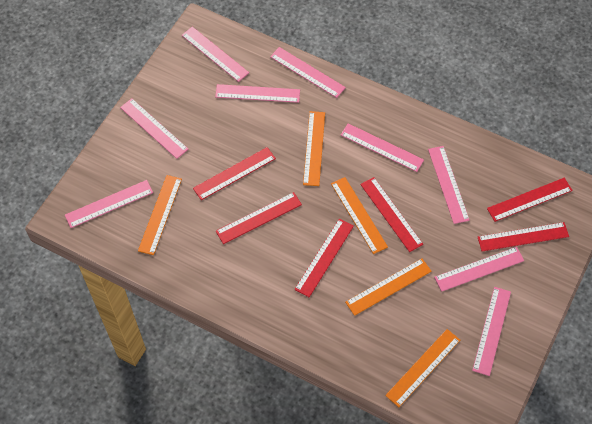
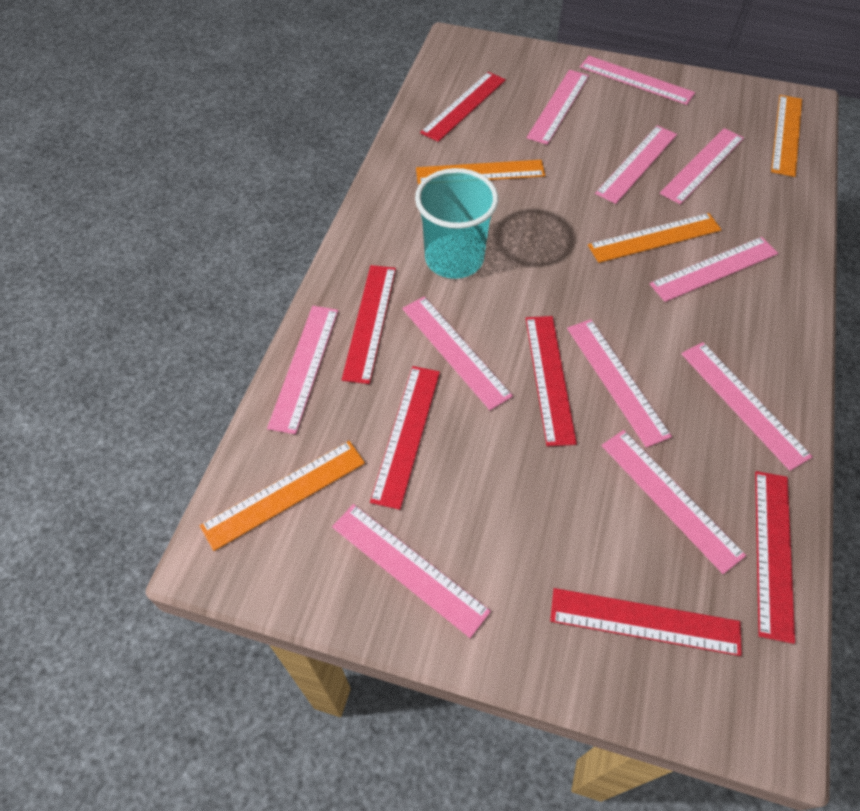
orange ruler: [138,175,182,255] [303,111,325,186] [331,177,388,254] [345,258,432,316] [385,329,460,407] = 5 -> [200,441,365,551] [416,160,546,185] [588,213,722,263] [771,95,802,177] = 4
pink ruler: [65,180,153,228] [120,98,188,159] [182,27,249,82] [215,84,300,103] [270,47,346,98] [341,123,424,172] [428,146,470,224] [434,247,524,292] [472,287,511,376] = 9 -> [267,306,338,434] [332,504,491,638] [402,296,513,410] [527,70,589,145] [567,319,672,448] [580,56,695,105] [595,125,677,204] [601,430,746,574] [650,237,778,302] [660,128,744,205] [681,342,813,471] = 11
turquoise cup: none = 0 -> [415,168,499,279] = 1

